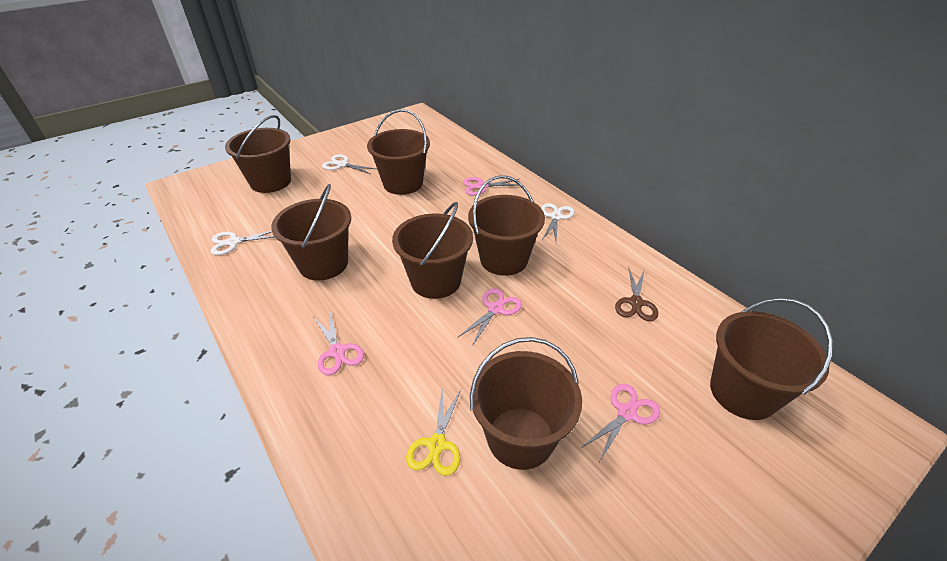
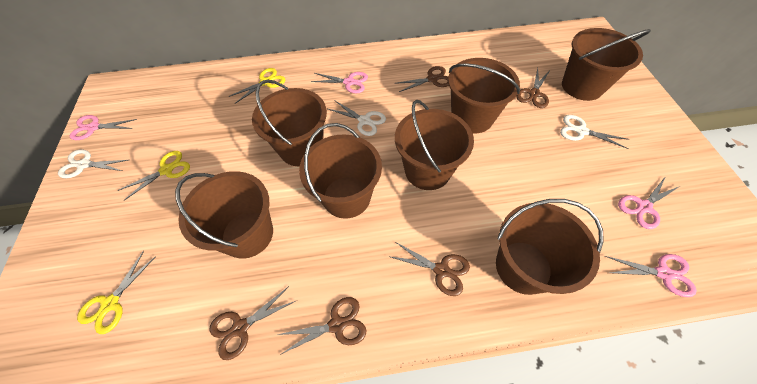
brown scissors: [615,268,658,321] = 1 -> [209,286,296,360] [277,297,366,355] [388,242,470,296] [394,66,449,92] [516,68,549,108] = 5
yellow scissors: [406,388,461,476] = 1 -> [77,250,156,334] [118,151,190,201] [228,68,285,104] = 3

